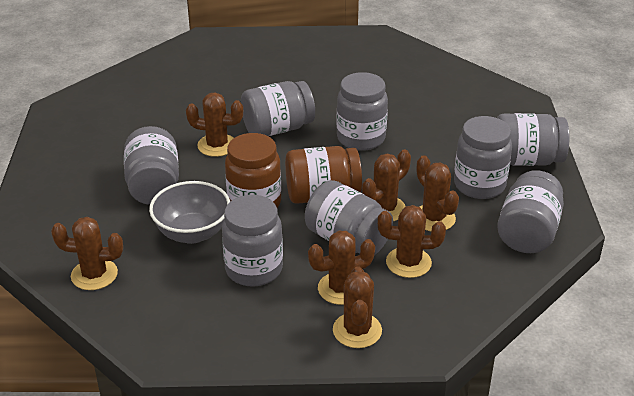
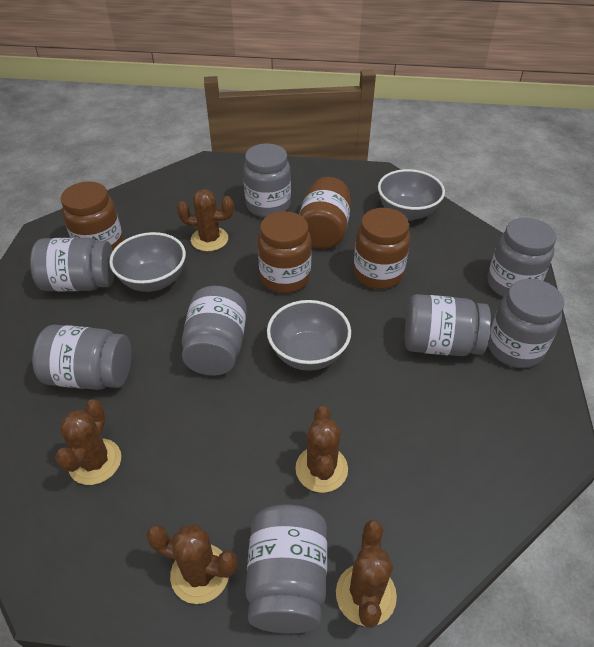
brown cactus: [51,217,123,290] [186,92,243,157] [308,231,375,305] [333,267,382,348] [362,149,411,221] [378,205,446,278] [417,155,459,231] = 7 -> [55,399,121,485] [146,525,238,604] [177,189,234,251] [295,406,348,493] [336,520,397,628] = 5
brown jar: [225,133,281,208] [285,146,362,204] = 2 -> [61,182,124,250] [258,211,312,293] [299,177,351,249] [354,208,410,289] = 4
grey bowl: [149,181,230,244] = 1 -> [109,232,186,292] [267,300,351,371] [378,169,445,221] = 3

